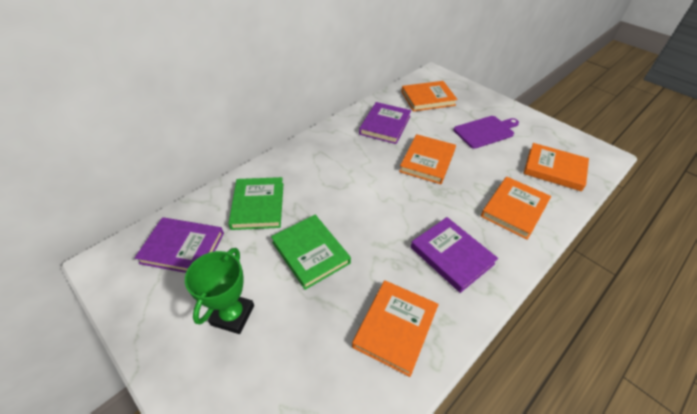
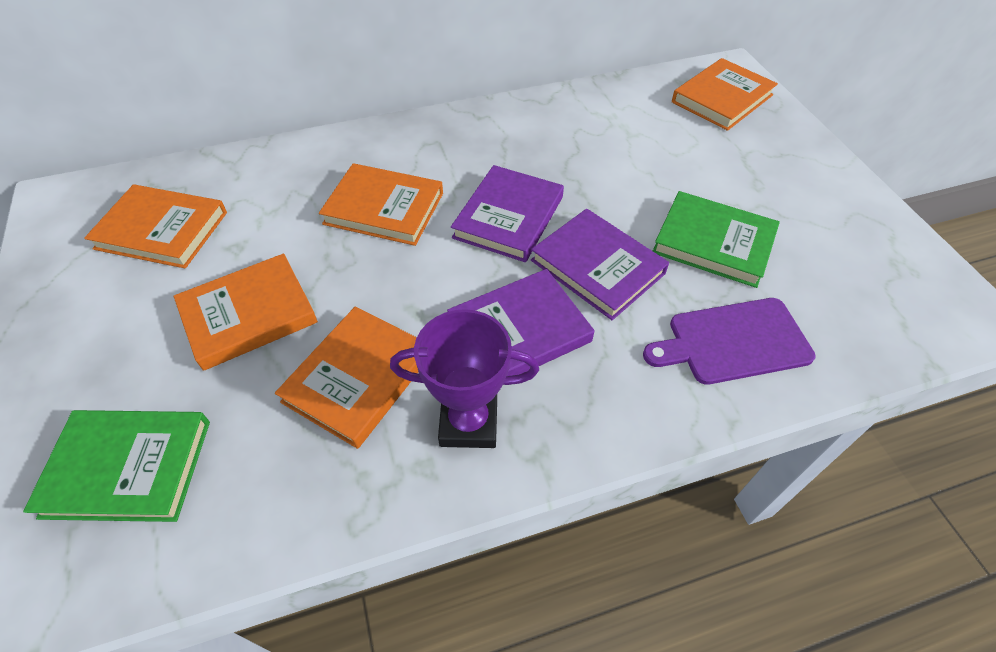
green trophy: [185,248,254,334] = 1 -> none = 0
purple trophy: none = 0 -> [390,309,539,448] = 1

